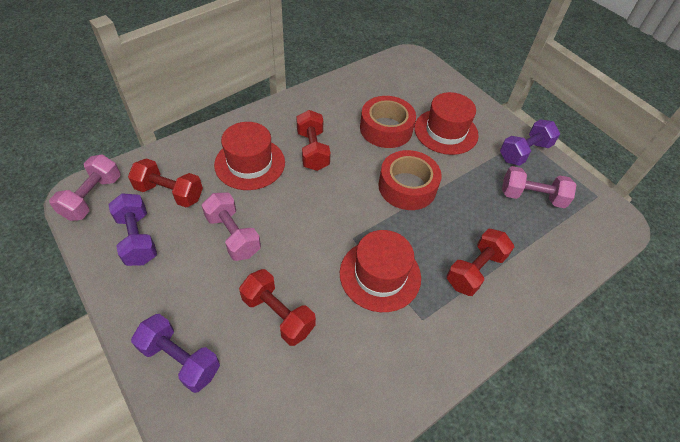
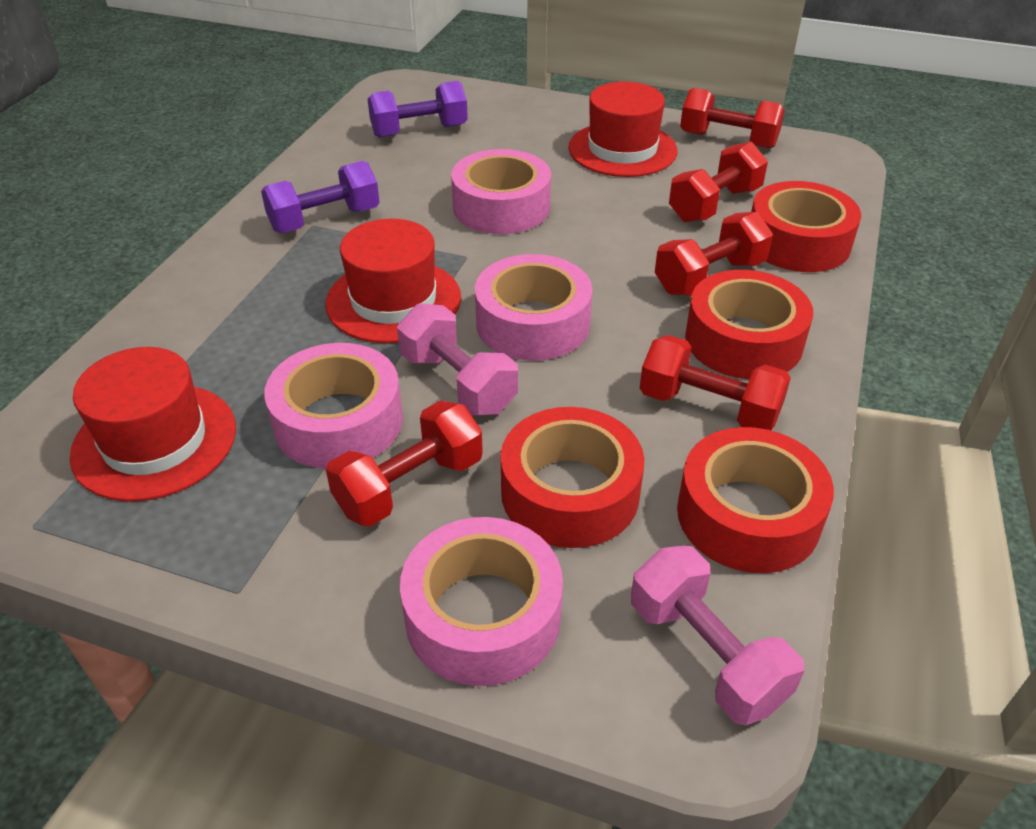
pink dumbbell: [49,154,121,221] [201,193,261,261] [502,166,577,208] = 3 -> [397,303,518,415] [631,546,805,725] = 2
pink tape: none = 0 -> [264,343,403,469] [400,517,563,686] [451,149,551,234] [475,254,592,361] = 4
purple dumbbell: [108,193,157,266] [131,314,220,393] [500,119,560,166] = 3 -> [261,161,380,233] [368,81,468,138] = 2
red dumbbell: [128,158,203,208] [239,269,316,346] [296,110,331,171] [447,229,514,296] = 4 -> [326,400,483,527] [640,335,791,430] [655,212,773,296] [669,142,768,223] [680,88,785,149] = 5
red tape: [360,96,416,148] [379,150,442,210] = 2 -> [501,407,644,548] [677,427,834,573] [685,270,813,379] [751,181,861,272] = 4

